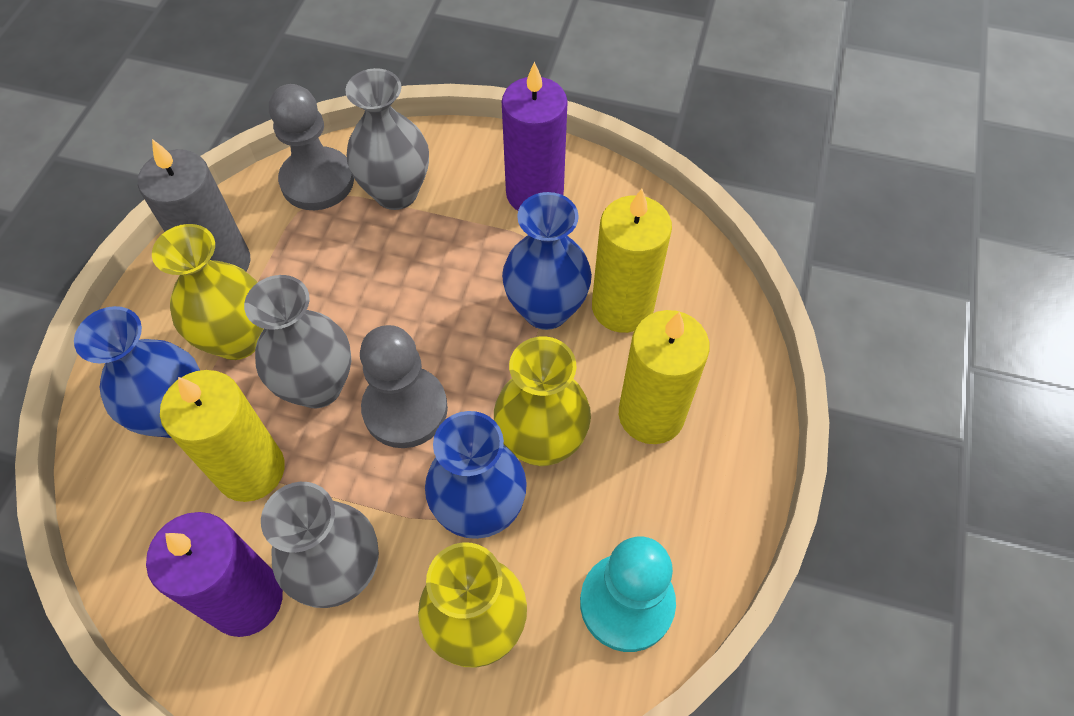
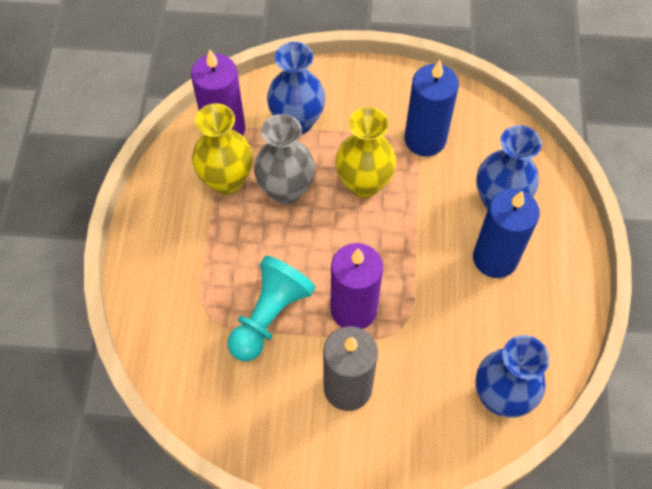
blue candle: none = 0 -> [404,60,459,156] [473,189,540,278] = 2
grey pawn: [269,84,354,210] [360,325,448,448] = 2 -> none = 0
grey vase: [244,275,351,408] [261,482,379,608] [345,68,429,210] = 3 -> [254,114,315,205] = 1
yellow candle: [160,370,285,502] [592,189,672,333] [619,310,710,444] = 3 -> none = 0
yellow vase: [152,224,264,360] [418,542,527,668] [494,336,591,466] = 3 -> [192,103,253,195] [335,107,396,198] = 2

